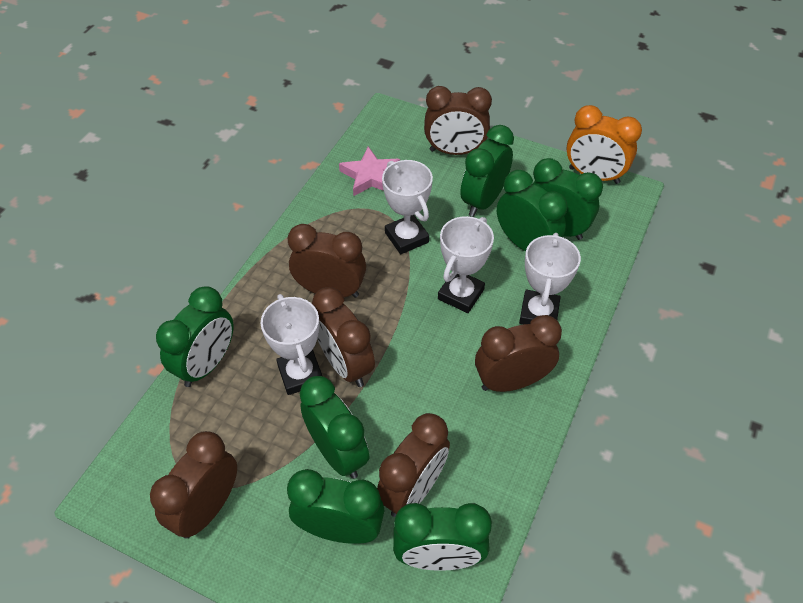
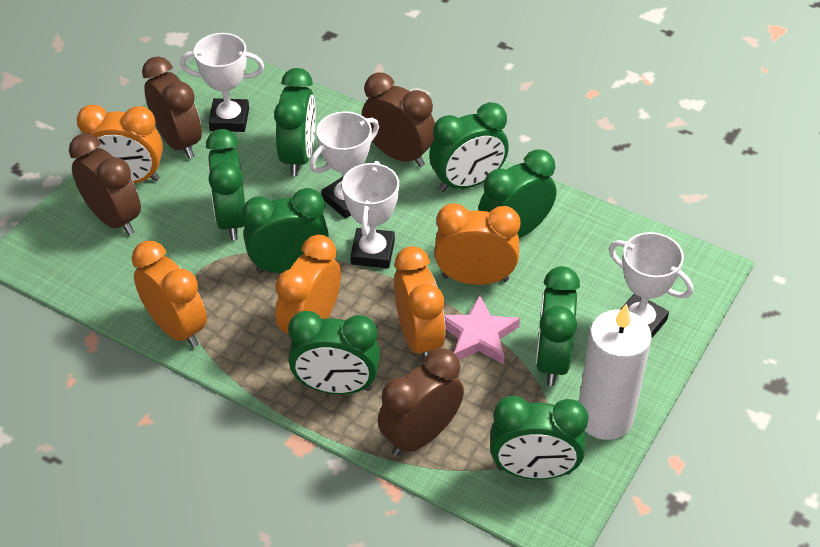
brown clock: [150,431,237,539] [288,224,366,298] [312,287,375,387] [377,413,450,517] [424,86,492,155] [475,315,562,392] = 6 -> [69,133,141,235] [142,56,202,159] [362,73,435,167] [378,348,464,456] = 4
green clock: [156,286,233,387] [287,469,385,544] [300,376,369,479] [393,503,492,571] [460,125,514,217] [497,170,567,251] [533,158,603,240] = 7 -> [206,129,245,240] [242,188,329,273] [274,68,316,176] [288,311,380,394] [429,102,509,192] [478,149,556,238] [490,396,588,479] [536,266,580,386] = 8
orange clock: [566,105,642,184] = 1 -> [77,104,163,183] [132,241,207,348] [275,235,341,334] [394,246,446,360] [434,203,521,285] = 5
white candle: none = 0 -> [579,303,652,440] = 1

